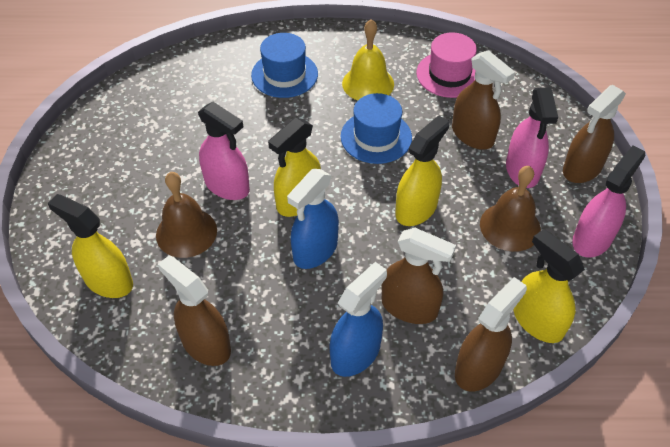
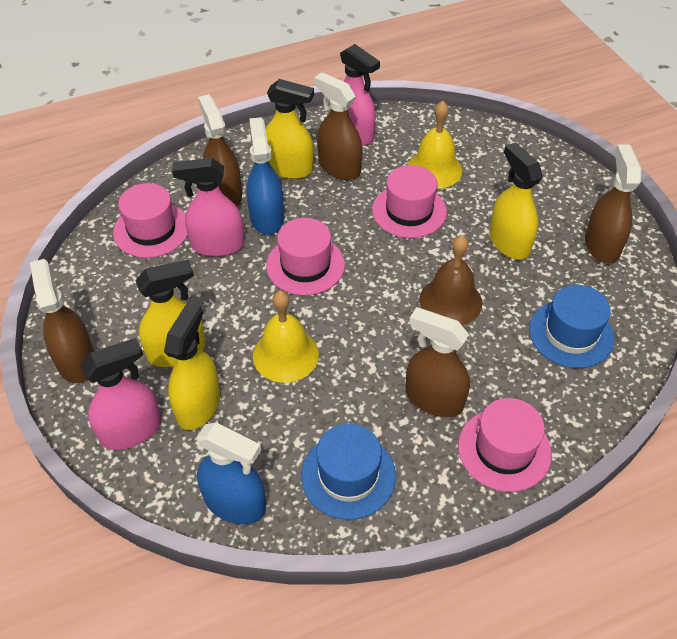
brown bell: [156,172,217,258] [480,166,541,252] = 2 -> [419,235,482,325] = 1
pink hat: [416,33,477,98] = 1 -> [113,183,188,258] [266,218,345,295] [372,165,447,238] [458,398,552,492] = 4
yellow bell: [342,19,394,100] = 1 -> [253,290,319,383] [408,101,462,189] = 2

